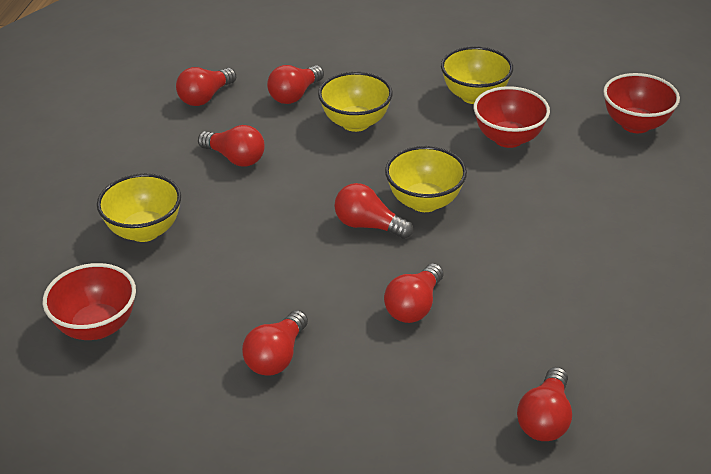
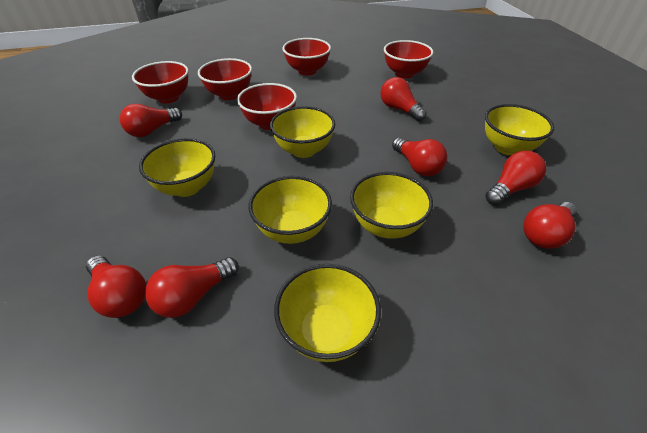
red bowl: [43,263,136,340] [473,86,550,148] [603,73,680,133] = 3 -> [132,61,189,103] [198,58,252,100] [237,83,297,130] [282,38,331,75] [384,40,433,78] = 5
yellow bowl: [97,173,181,242] [318,72,393,132] [385,146,467,212] [441,46,513,104] = 4 -> [139,138,215,197] [249,176,332,244] [270,106,335,158] [274,264,381,362] [350,172,433,239] [485,104,554,155] = 6

